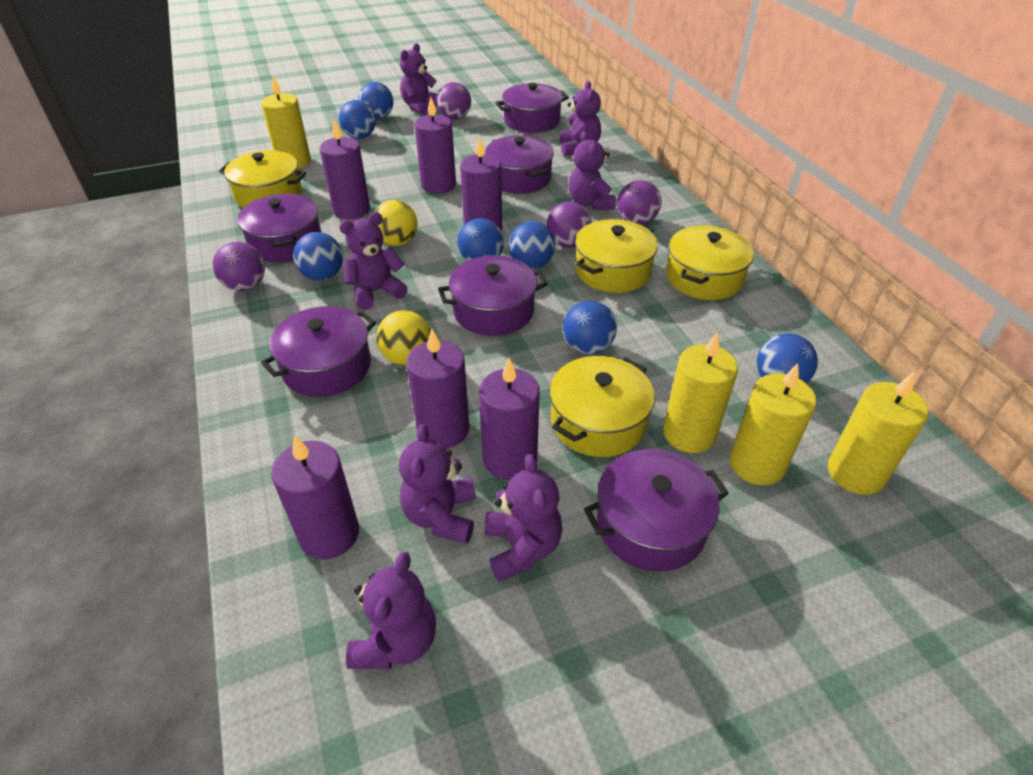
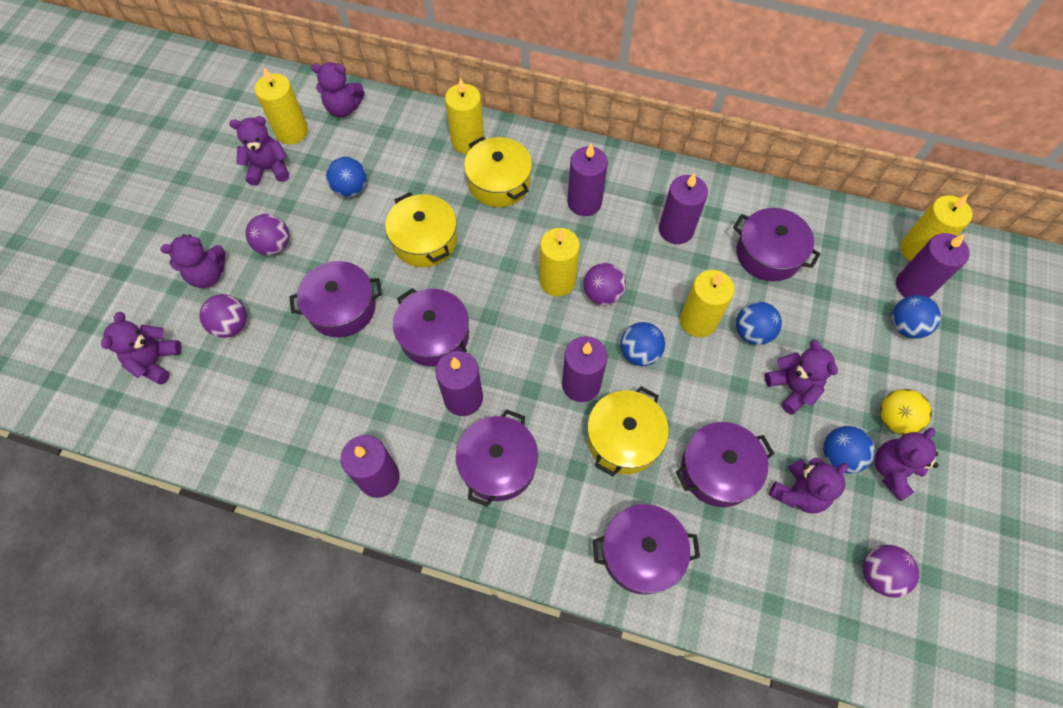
blue ball: [293,232,343,281] [339,100,376,139] [358,82,393,119] [457,218,504,261] [508,221,555,269] [563,301,617,355] [757,333,818,383] = 7 -> [326,157,367,197] [620,322,665,366] [736,302,782,345] [823,426,875,474] [892,295,941,339] = 5
yellow ball: [374,200,418,246] [376,310,431,365] = 2 -> [880,389,932,435] = 1
yellow candle: [261,76,311,169] [663,333,738,453] [730,363,817,485] [828,372,929,495] = 4 -> [255,68,308,144] [445,77,484,154] [539,228,580,296] [680,270,735,337] [900,194,972,261] = 5
yellow pot: [219,150,306,208] [550,356,655,457] [575,219,658,293] [666,225,754,300] = 4 -> [385,192,457,267] [464,137,532,207] [587,386,669,476] = 3

